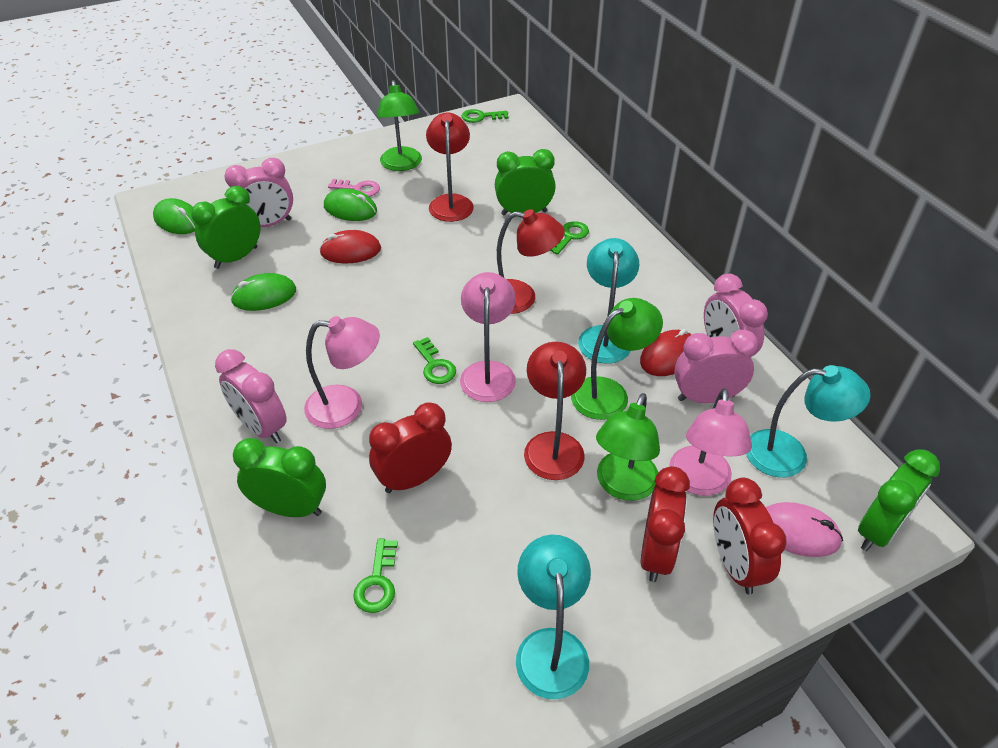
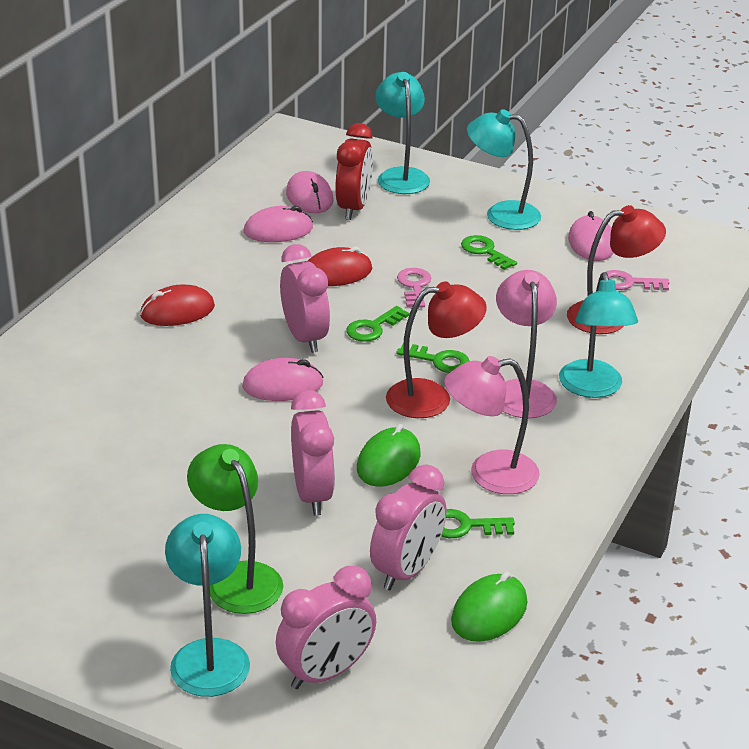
green clock: [191,186,261,269] [233,438,326,517] [495,149,556,216] [858,450,940,551] = 4 -> none = 0
green lamp: [377,80,422,171] [571,298,663,420] [596,393,660,501] = 3 -> [187,444,283,614] = 1
green mouse: [153,198,196,234] [231,273,296,311] [324,188,377,221] = 3 -> [357,424,421,487] [451,572,527,642] = 2
pink key: [328,179,380,197] = 1 -> [397,268,432,307] [606,270,669,291] = 2
pink lamp: [304,316,380,429] [460,272,516,402] [669,388,752,496] = 3 -> [444,356,540,494] [496,270,557,418] = 2
pink mouse: [766,502,843,557] = 1 -> [242,358,324,401] [244,206,313,242] [286,171,334,213] [568,211,614,261] = 4
red clock: [369,402,452,493] [641,466,690,582] [713,478,787,595] = 3 -> [335,123,373,220] = 1
red lamp: [426,113,474,222] [497,209,565,314] [524,342,586,480] = 3 -> [386,281,487,418] [567,205,666,334] = 2
turquoise lamp: [516,535,591,699] [578,238,639,364] [746,365,870,478] = 3 -> [165,514,250,697] [375,72,430,194] [467,109,541,230] [559,272,638,398] = 4

